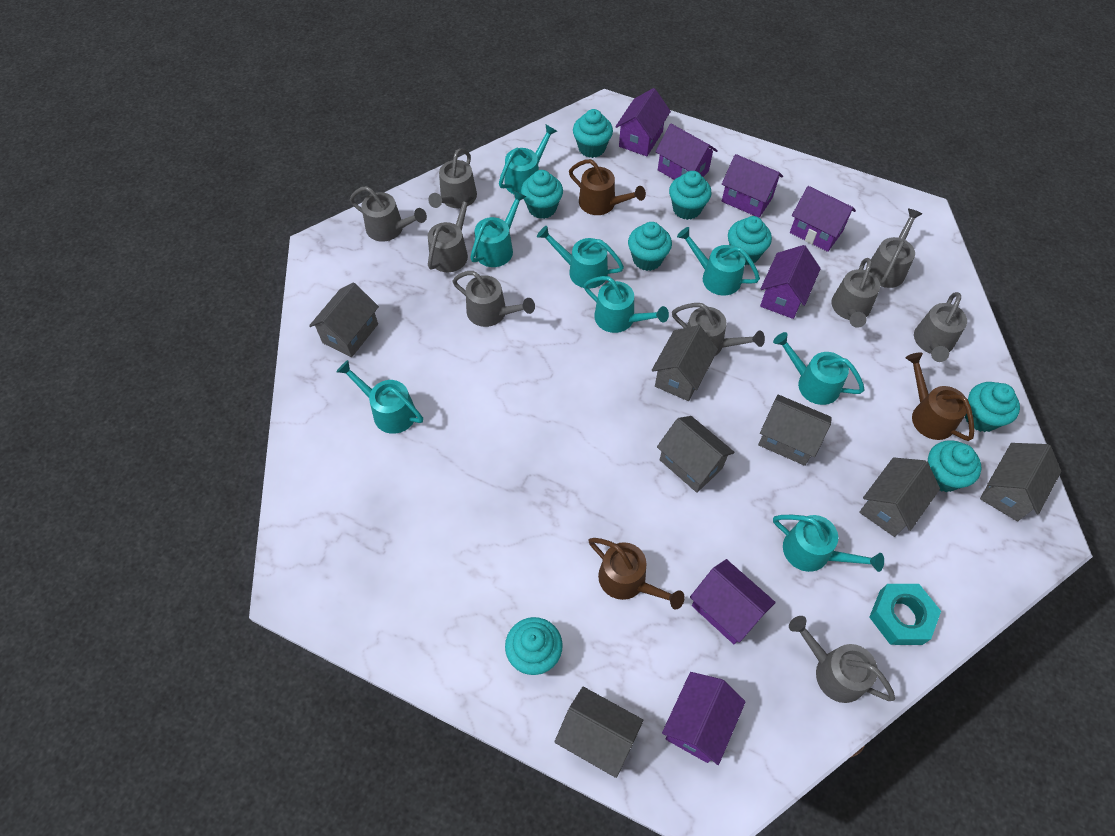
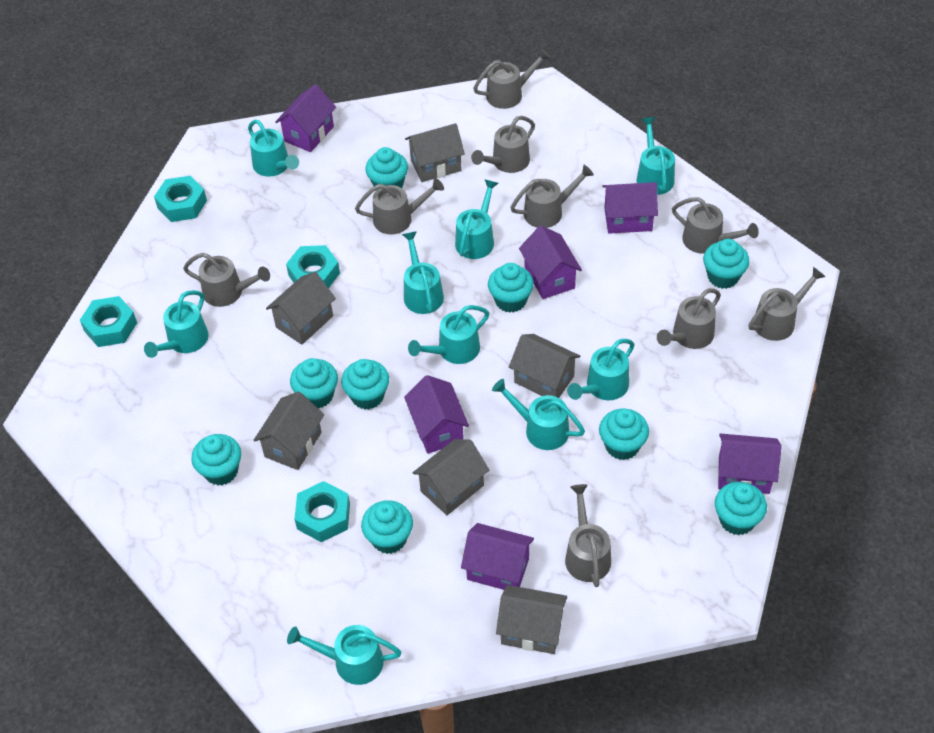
brown watering can: [569,159,646,215] [589,538,685,609] [906,352,974,441] = 3 -> none = 0
grey house: [309,282,379,357] [554,687,643,778] [652,325,718,401] [657,416,735,493] [758,395,832,466] [859,457,940,537] [980,443,1061,521] = 7 -> [254,392,324,470] [266,272,336,345] [405,123,465,182] [413,439,489,515] [496,585,567,654] [509,334,580,398] = 6
purple house: [615,88,671,156] [656,124,718,180] [662,672,746,765] [690,559,776,644] [722,154,783,218] [760,245,821,319] [790,186,856,252] = 7 -> [275,84,336,152] [404,375,469,454] [461,523,534,590] [519,226,582,299] [602,182,658,234] [718,434,782,494] = 6
turquoise cupcake: [505,617,563,675] [521,170,563,219] [573,109,613,158] [628,222,672,271] [669,171,712,220] [728,216,772,265] [928,440,981,492] [965,382,1020,432] = 8 -> [191,434,241,485] [290,358,338,409] [341,359,389,409] [361,500,413,554] [365,147,408,188] [488,263,534,313] [599,408,649,460] [703,239,749,289] [715,482,767,535] = 9
turquoise nut: [869,584,941,645] = 1 -> [80,296,137,347] [154,176,207,222] [286,245,340,288] [294,481,350,542] = 4
turquoise watering can: [336,360,423,434] [470,190,527,267] [499,124,557,194] [537,226,624,289] [584,276,669,333] [677,227,760,296] [773,332,865,405] [773,515,884,572] = 8 -> [144,290,209,358] [248,119,299,177] [287,625,401,685] [402,231,444,314] [408,305,489,364] [455,179,498,259] [492,379,585,450] [567,339,635,400] [636,117,675,195] = 9

